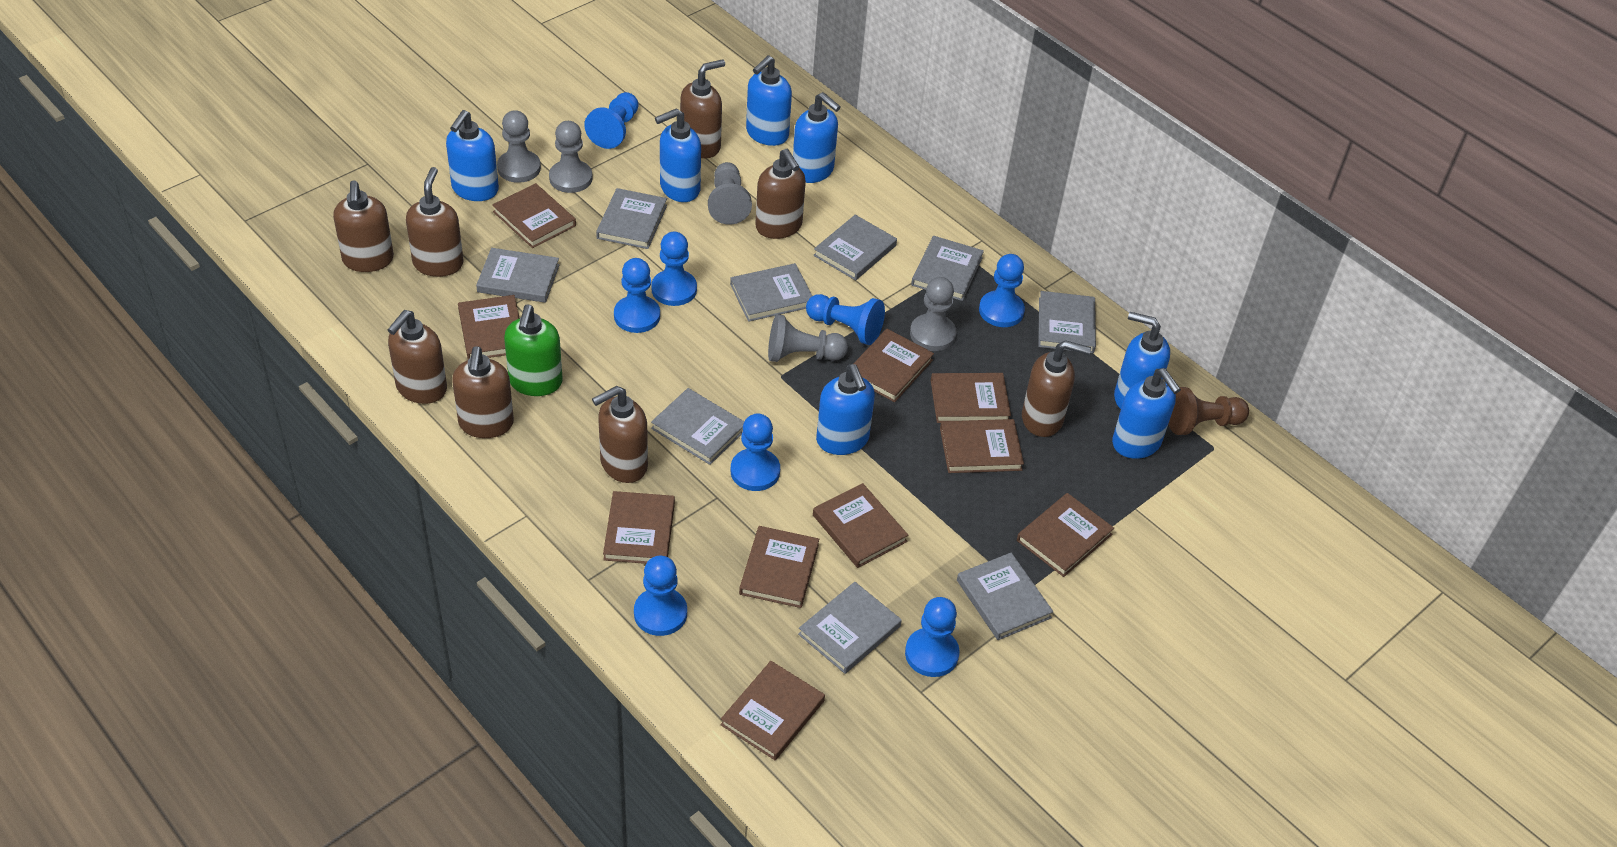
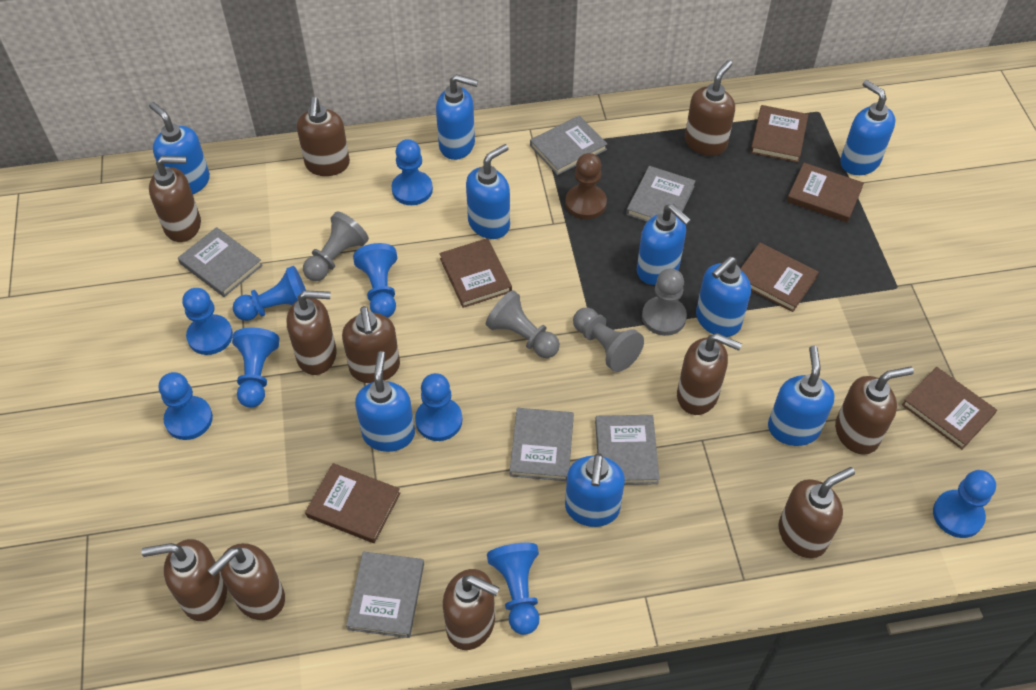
blue pawn: [584,92,639,149] [614,258,660,333] [634,556,687,636] [651,232,697,306] [731,413,780,491] [806,294,885,345] [905,597,960,677] [979,254,1025,327] = 8 -> [159,372,213,440] [182,288,233,355] [232,328,279,408] [233,266,306,321] [353,243,397,318] [391,139,433,205] [415,373,462,441] [487,543,540,635] [933,470,996,538] = 9
blue soap dispenser: [446,110,499,201] [655,108,701,202] [746,55,792,146] [793,92,841,183] [816,364,875,455] [1112,368,1181,459] [1114,312,1170,409] = 7 -> [149,102,210,194] [355,351,415,452] [436,74,478,160] [466,144,510,239] [565,453,625,527] [637,204,691,285] [696,257,751,337] [768,346,835,446] [840,80,896,175] = 9
brown book: [458,295,519,360] [492,183,576,248] [603,491,675,564] [720,661,825,760] [739,526,819,608] [813,483,908,568] [853,329,934,402] [931,373,1011,423] [940,419,1024,473] [1017,493,1114,577] = 10 -> [305,463,401,543] [439,238,512,308] [740,243,819,312] [750,105,808,163] [787,163,864,223] [902,367,997,450] = 6
brown soap dispenser: [333,180,394,272] [388,310,447,404] [406,167,464,277] [452,346,514,438] [592,386,648,483] [680,59,725,158] [755,149,806,239] [1022,340,1091,437] = 8 -> [141,539,227,621] [149,156,201,242] [208,543,285,620] [287,290,337,375] [297,97,350,176] [342,306,400,383] [443,569,500,650] [677,333,742,415] [685,60,735,156] [779,467,855,558] [835,367,914,455] = 11
green soap dispenser: [504,305,563,396] = 1 -> none = 0
grey book: [476,248,559,303] [596,188,667,249] [651,388,745,465] [730,263,812,322] [798,582,902,674] [813,215,897,280] [911,236,984,301] [957,553,1053,640] [1038,291,1096,353] = 9 -> [178,227,263,297] [346,551,424,638] [510,408,574,481] [530,115,607,175] [595,415,660,485] [626,166,695,222] = 6
grey pawn: [497,110,541,183] [549,121,593,193] [708,162,752,225] [768,314,848,362] [910,277,956,351] = 5 -> [303,212,369,281] [486,290,560,358] [573,307,644,372] [642,268,687,336] = 4

